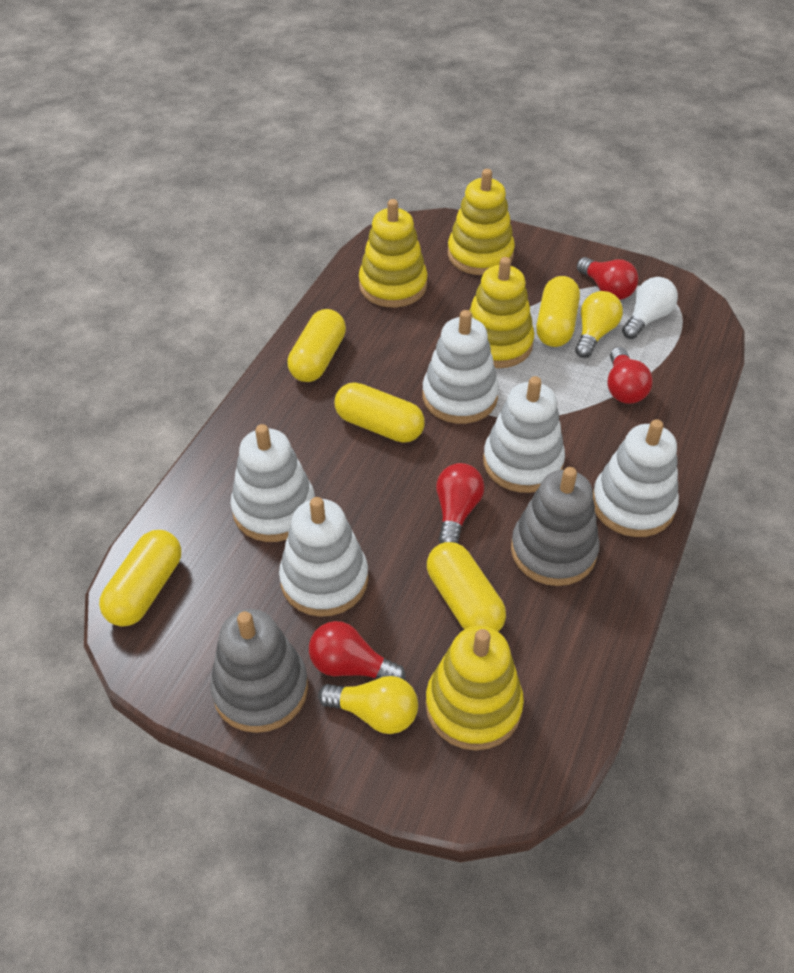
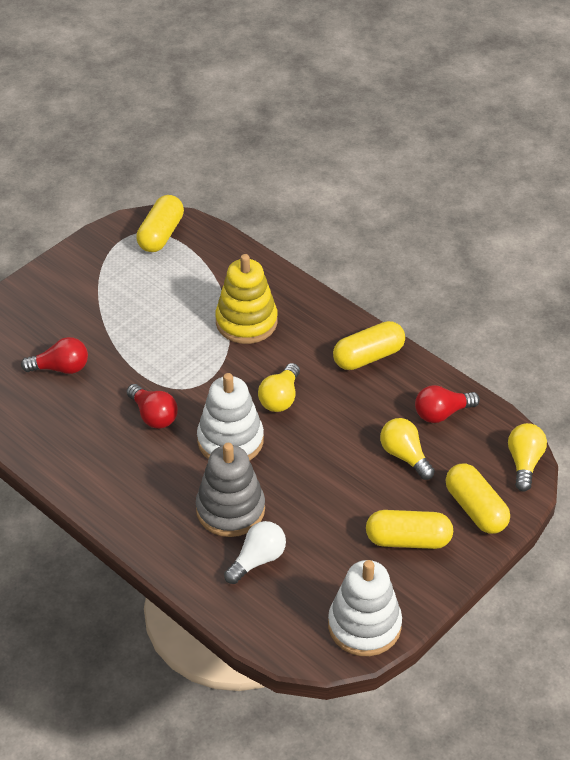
grey stacking toy: [210,609,308,733] [511,467,600,586] = 2 -> [196,443,265,537] = 1
red light bulb: [309,621,405,680] [436,463,485,544] [577,257,639,300] [608,347,653,404] = 4 -> [21,337,88,374] [127,384,178,429] [415,385,480,423] = 3
white stacking toy: [230,424,315,542] [279,497,368,617] [422,310,499,424] [483,376,565,493] [593,419,679,537] = 5 -> [197,373,264,461] [328,560,402,656] = 2
yellow capsule: [99,530,181,627] [287,309,346,382] [334,382,425,443] [427,542,506,632] [536,276,580,347] = 5 -> [136,195,184,252] [333,321,405,370] [366,510,453,549] [446,463,510,534] = 4
yellow light bulb: [318,676,418,734] [575,291,623,358] = 2 -> [258,363,300,412] [380,418,435,480] [508,423,547,491] = 3
yellow stacking toy: [359,199,427,308] [425,626,524,751] [448,169,515,275] [469,257,534,368] = 4 -> [215,254,278,344] = 1

